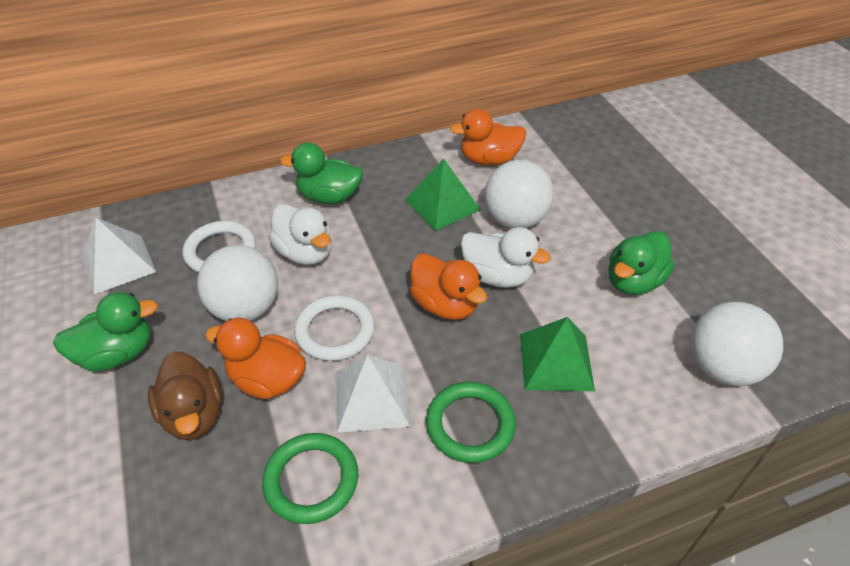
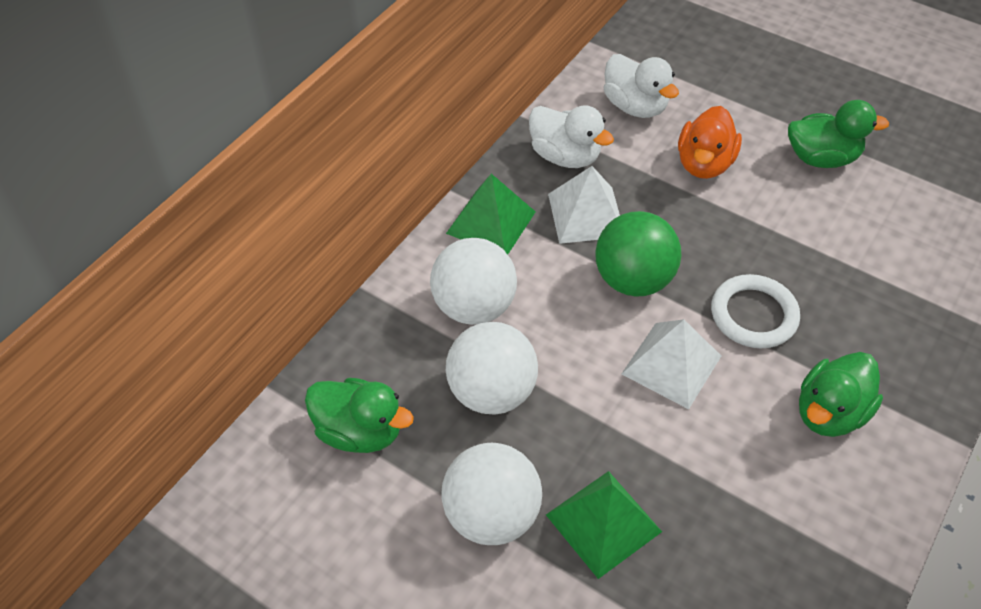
brown duck: [148,352,223,440] = 1 -> none = 0
green ball: none = 0 -> [595,211,681,297] = 1
green ring: [262,433,358,524] [426,382,516,463] = 2 -> none = 0
orange duck: [205,318,306,399] [410,253,487,320] [450,109,526,165] = 3 -> [678,106,742,179] = 1
white ring: [182,221,256,273] [294,295,375,361] = 2 -> [711,274,800,348] = 1

